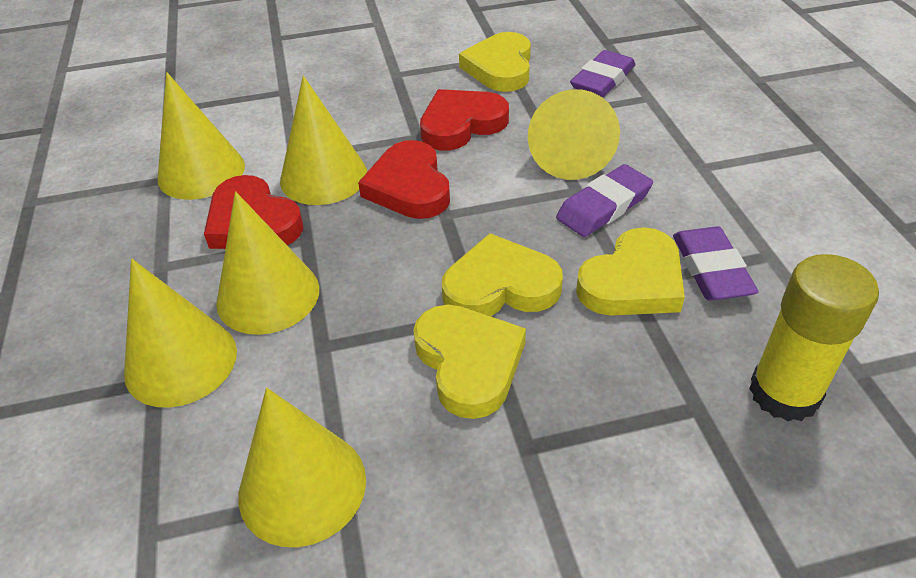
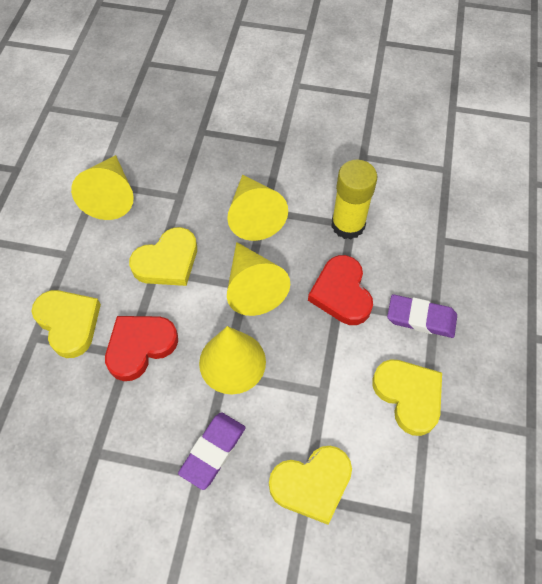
purple eraser: [556,164,653,237] [570,50,635,97] [673,226,759,301] = 3 -> [178,412,246,490] [387,294,457,338] = 2
red heart: [204,175,303,249] [358,140,450,219] [420,89,509,150] = 3 -> [105,316,178,381] [308,255,373,325] = 2
yellow cone: [124,259,237,408] [158,72,245,200] [216,191,319,335] [238,388,366,547] [280,76,367,205] [528,89,620,180] = 6 -> [71,155,134,220] [199,326,266,394] [227,175,288,241] [227,242,290,316] = 4

